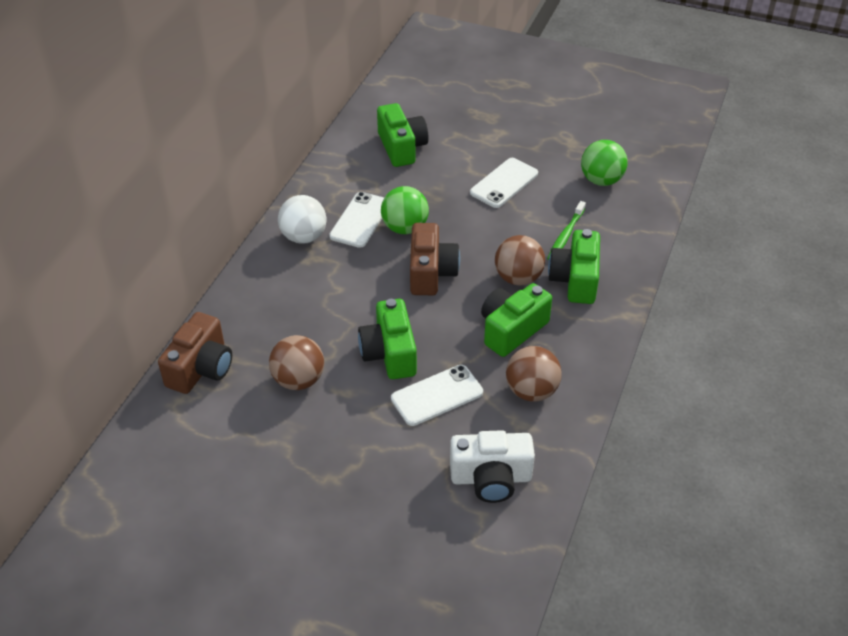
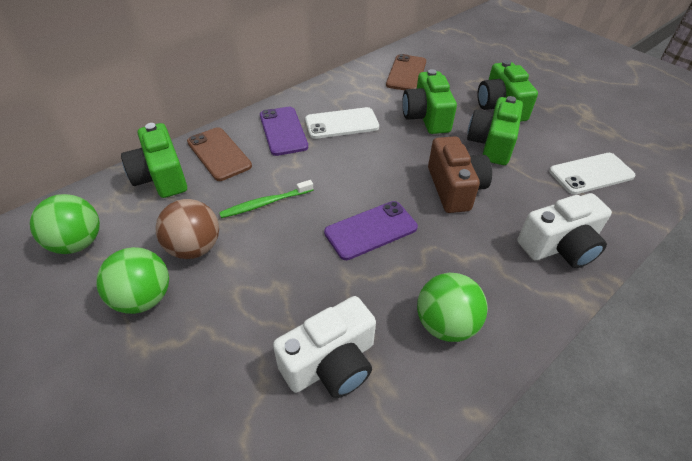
brown ball: [269,335,324,390] [495,235,545,286] [506,346,562,402] = 3 -> [155,199,219,259] = 1
brown camera: [158,312,232,394] [410,223,460,295] = 2 -> [428,136,492,213] = 1
brown phone: none = 0 -> [187,127,252,181] [386,54,426,90] = 2
green ball: [381,186,429,234] [581,140,628,186] = 2 -> [30,194,100,254] [96,247,169,314] [417,273,488,342] = 3
purple phone: none = 0 -> [260,107,308,156] [324,201,418,260] = 2
white ball: [278,195,326,244] = 1 -> none = 0
white camera: [450,430,535,503] = 1 -> [273,296,376,398] [517,193,612,268] = 2
white phone: [329,192,384,248] [391,365,483,426] [470,158,538,208] = 3 -> [305,107,379,139] [549,153,636,194] = 2

